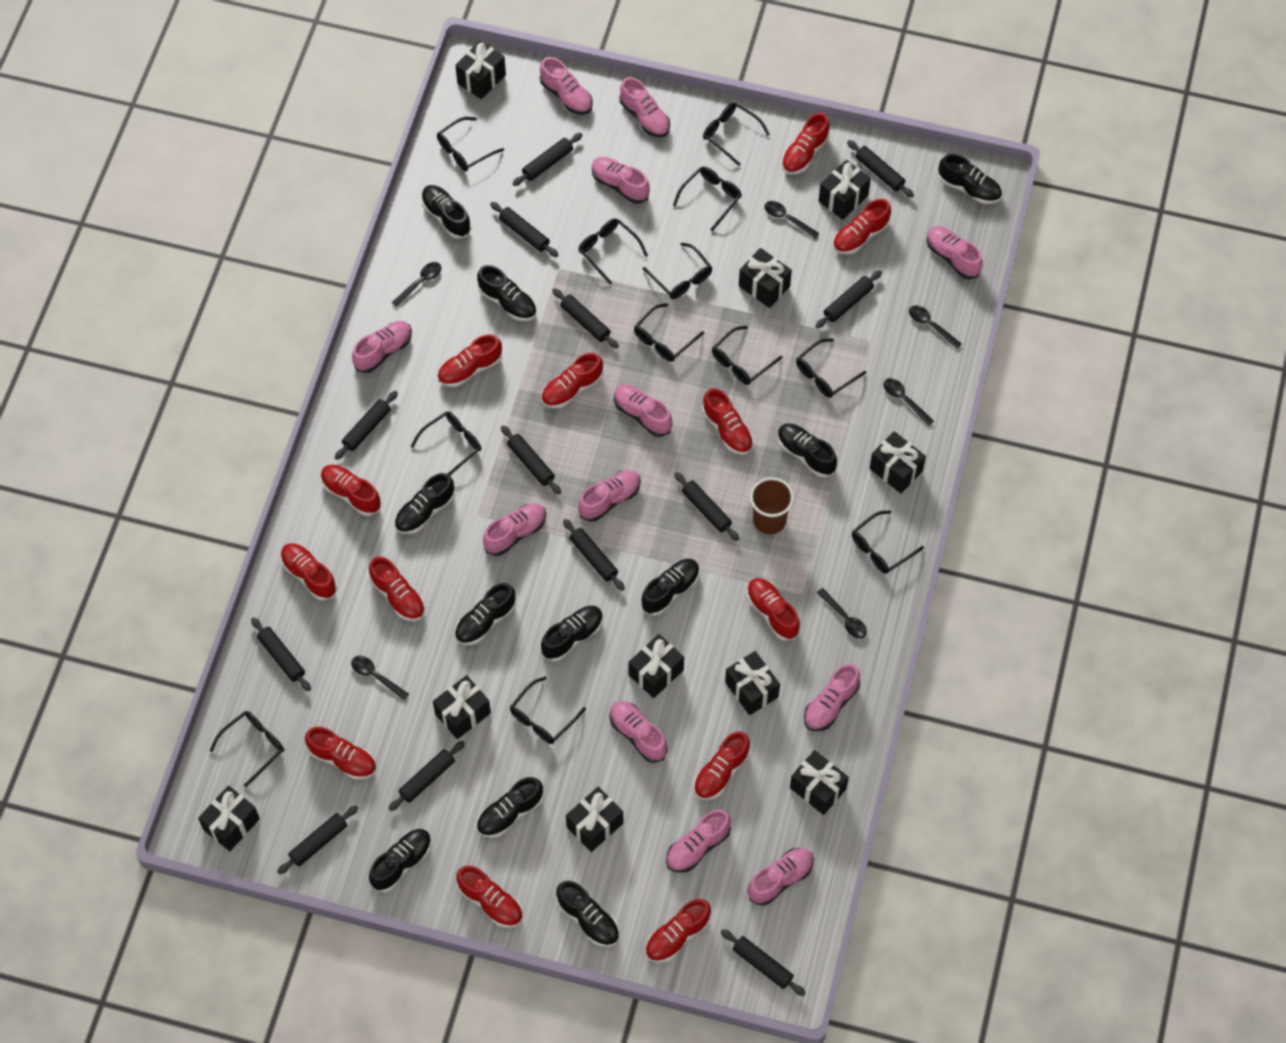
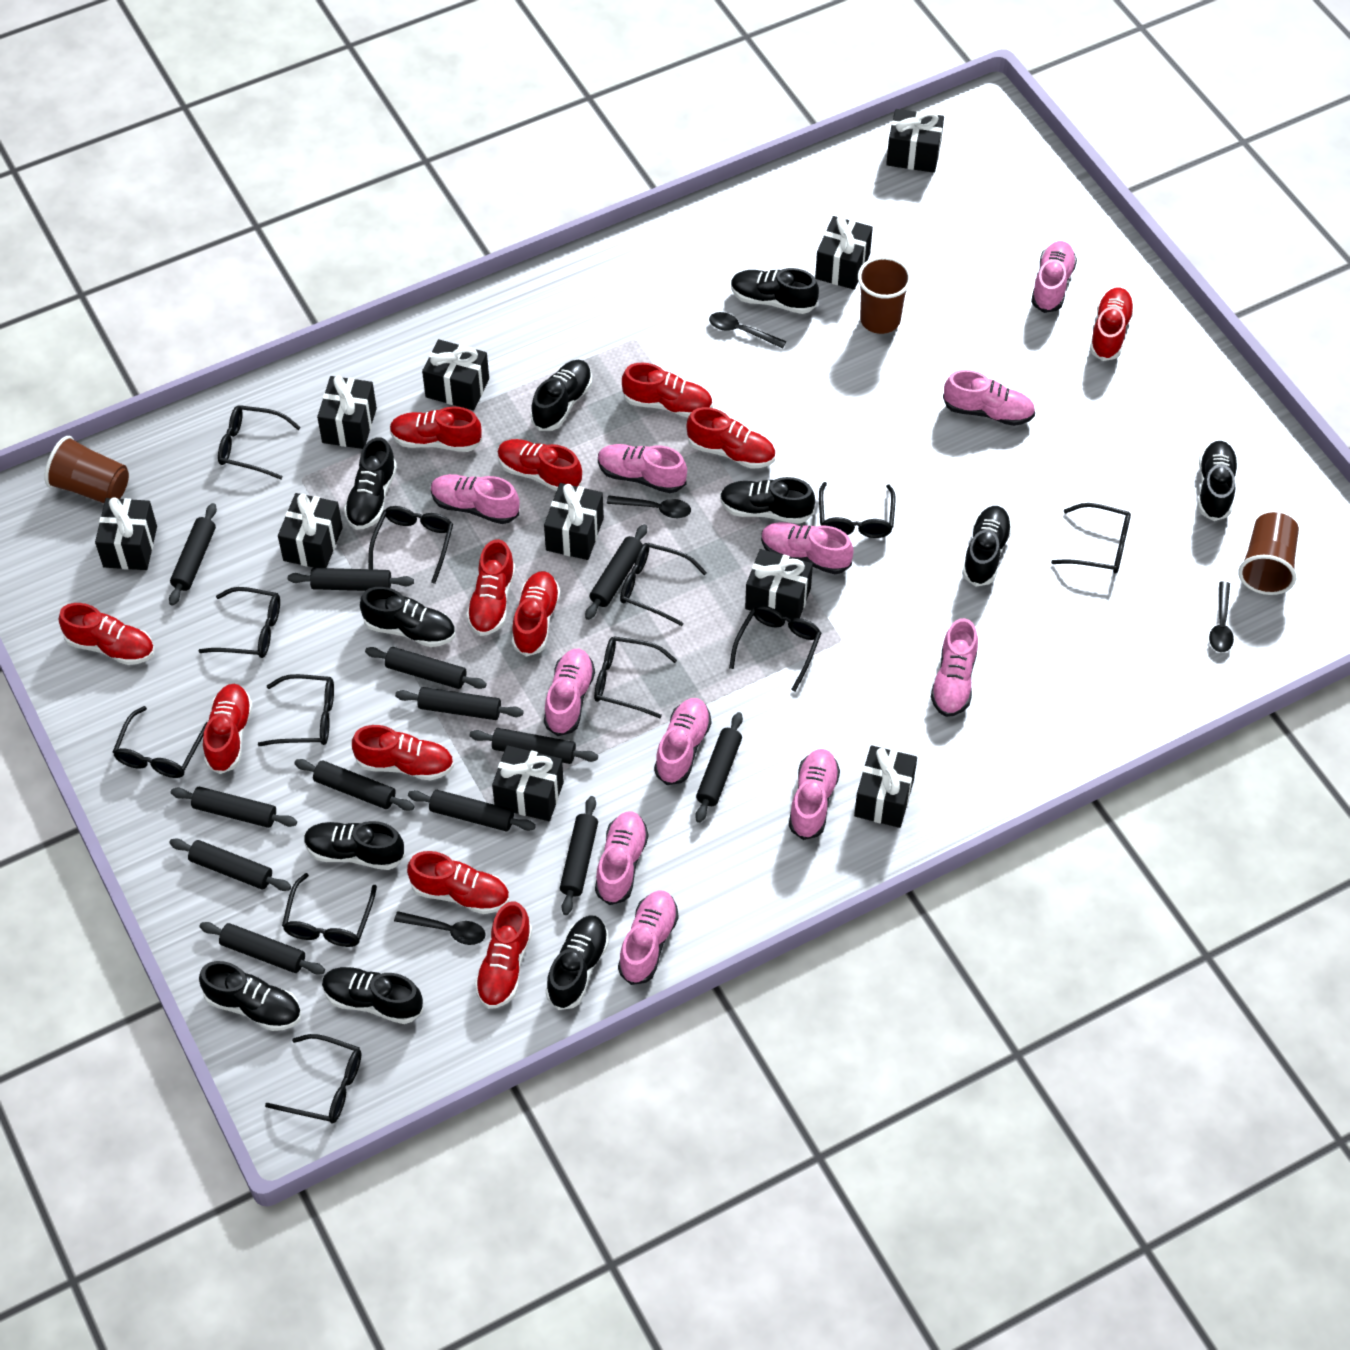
black spoon: [351,656,409,700] [392,262,441,307] [764,201,819,239] [817,588,867,639] [883,378,934,426] [909,305,962,349] = 6 -> [394,911,486,945] [607,495,691,518] [709,312,787,349] [1209,581,1234,652] = 4
brown cup: [750,477,794,534] = 1 -> [44,436,129,503] [858,257,912,334] [1238,512,1299,595] = 3
pink shoe: [352,321,412,373] [483,503,546,556] [540,57,593,115] [578,470,641,522] [592,157,650,204] [609,701,668,763] [614,384,672,437] [619,77,670,137] [666,809,731,873] [748,848,814,906] [804,664,860,731] [927,226,983,279] = 12 -> [431,474,520,524] [544,649,595,736] [595,811,648,905] [598,444,687,493] [618,890,678,985] [654,698,711,785] [761,522,854,574] [789,749,840,840] [931,618,978,717] [943,370,1035,426] [1031,241,1077,313] = 11
red shoe: [280,543,337,601] [305,727,376,780] [321,465,381,516] [369,556,425,621] [437,334,502,387] [456,865,522,928] [541,352,603,409] [645,899,711,963] [694,731,750,800] [702,388,753,455] [747,578,800,641] [781,113,830,175] [833,199,891,255] = 13 -> [59,603,155,665] [203,684,253,774] [352,725,454,781] [390,407,482,452] [407,851,509,914] [466,539,515,636] [475,902,532,1009] [497,439,582,491] [512,571,561,656] [622,363,713,417] [687,407,775,469] [1089,288,1135,361] = 12

